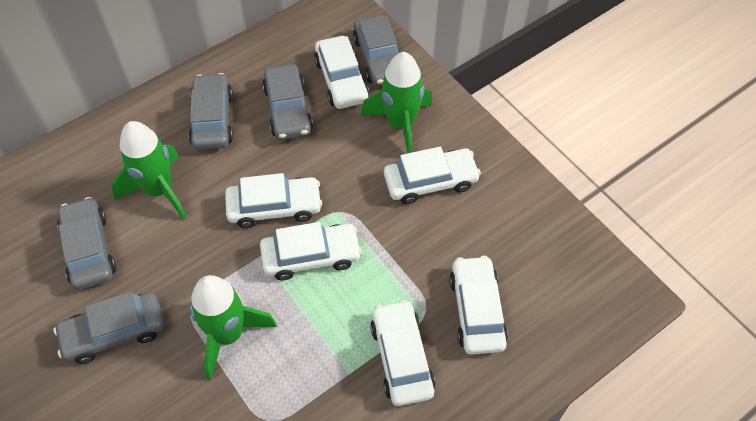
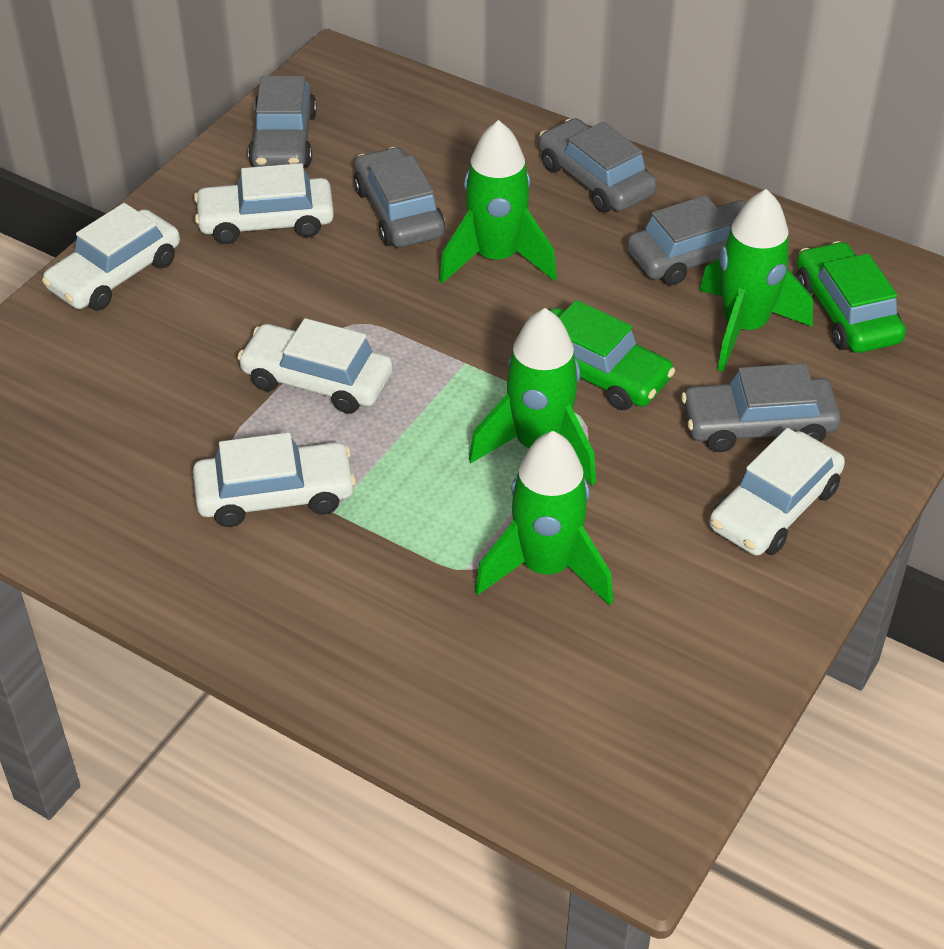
green car: none = 0 -> [550,300,675,410] [796,241,906,353] = 2
green rocket: [111,121,187,219] [190,275,277,380] [361,52,432,153] = 3 -> [439,120,557,283] [469,308,596,486] [474,431,613,606] [699,189,813,372] = 4
white car: [225,173,322,228] [260,222,362,281] [314,36,369,109] [370,300,435,406] [384,147,481,204] [449,255,508,355] = 6 -> [42,203,180,310] [193,432,356,527] [194,163,334,244] [237,318,393,414] [709,428,845,556] = 5

